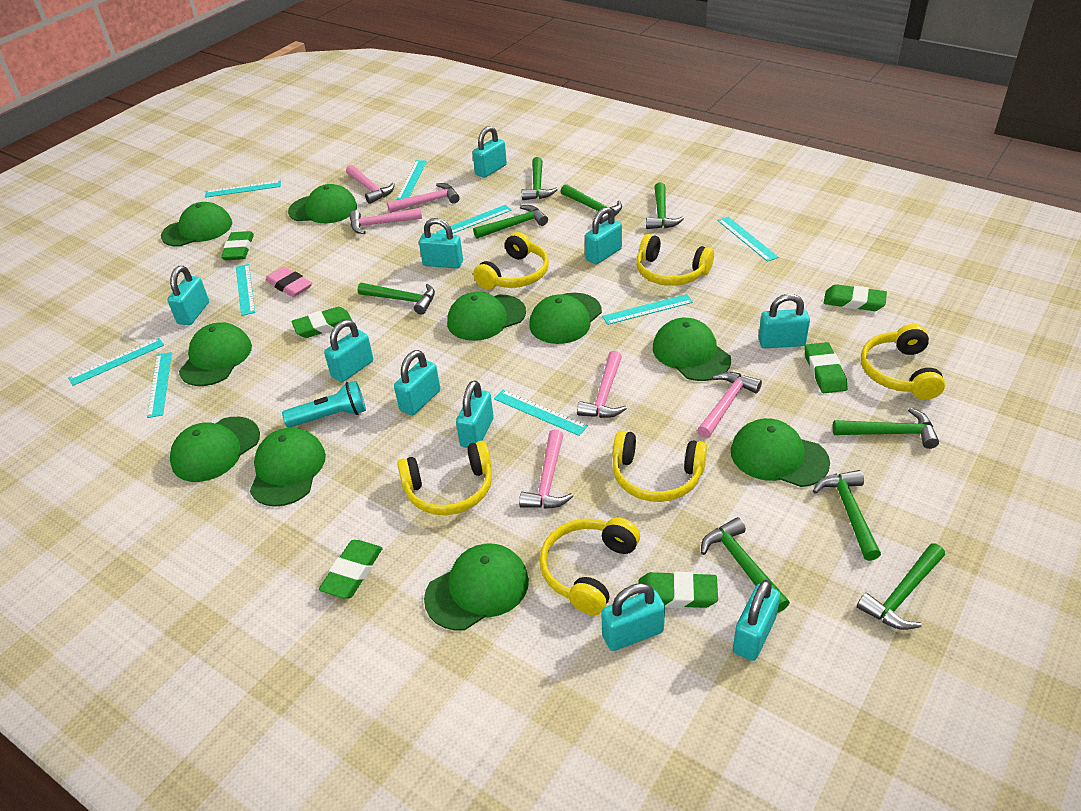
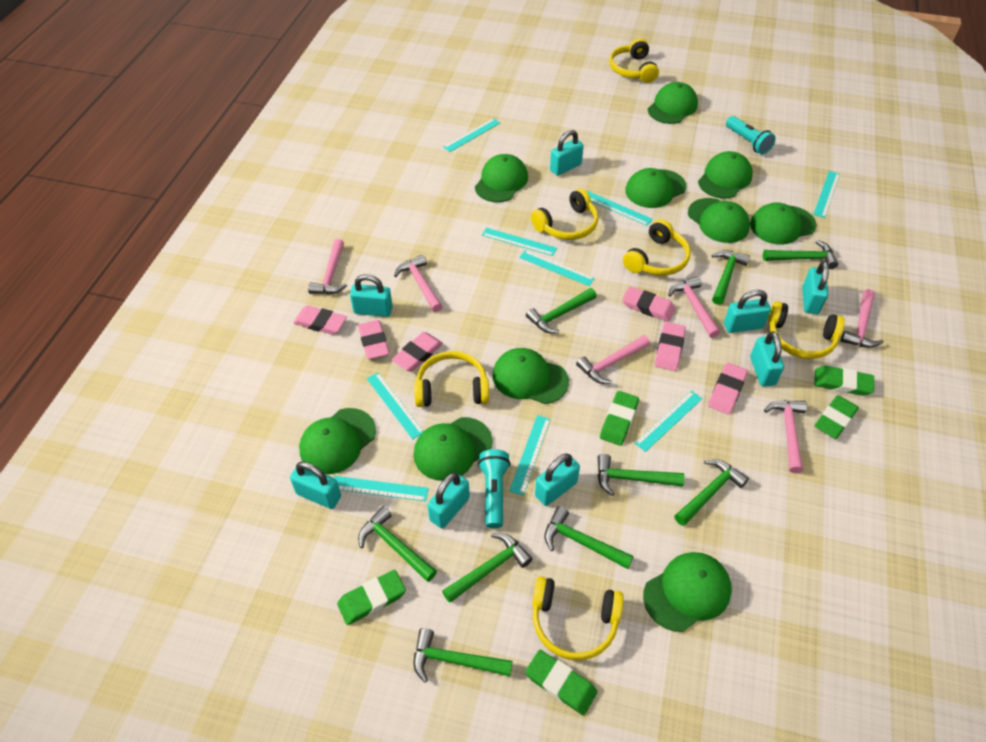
green eraser: [221,231,254,260] [291,307,353,338] [319,540,383,599] [638,572,718,608] [804,342,847,393] [824,284,887,311] = 6 -> [337,570,406,625] [525,650,597,715] [600,391,639,446] [814,365,874,396] [815,395,859,439] = 5
pink eraser: [265,266,312,297] = 1 -> [293,305,347,335] [358,320,389,359] [392,332,443,371] [622,286,676,322] [655,322,686,371] [708,362,748,414] = 6
turquoise flashlight: [282,381,366,428] = 1 -> [478,449,510,529] [726,116,776,154] = 2
turquoise padlock: [167,266,209,325] [324,320,373,382] [394,350,440,416] [419,218,463,269] [456,380,494,448] [472,126,507,178] [585,207,622,264] [601,583,665,651] [733,580,780,661] [758,294,810,348] = 10 -> [290,461,341,509] [350,274,393,317] [427,473,470,529] [535,453,580,506] [550,130,584,176] [724,290,771,333] [750,331,784,386] [802,261,829,314] = 8

